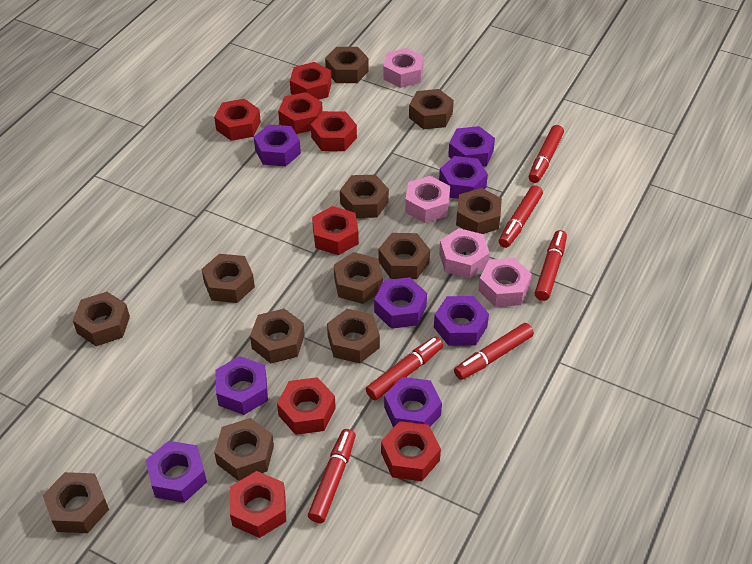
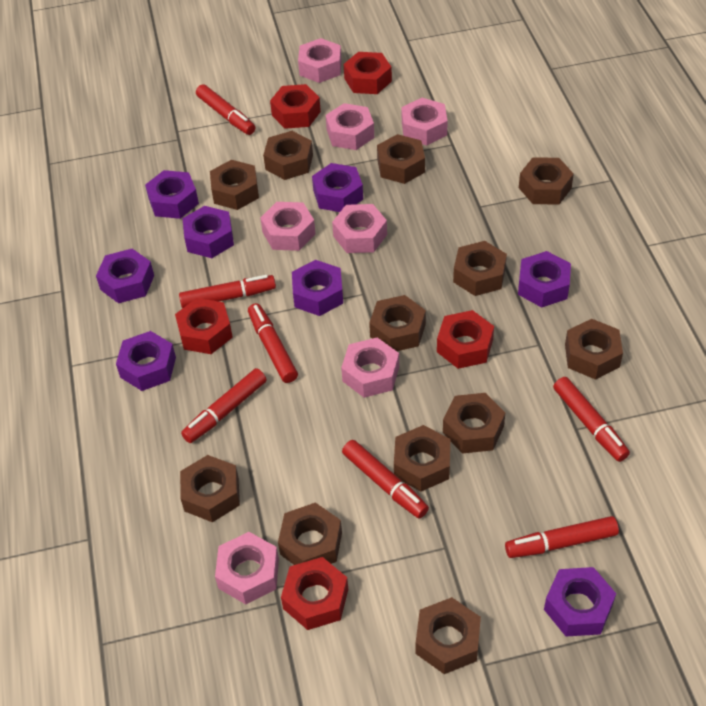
pink nut: [383,48,424,88] [405,176,450,223] [439,228,490,279] [478,258,532,307] = 4 -> [215,532,279,604] [260,202,315,251] [298,38,342,83] [326,103,374,150] [332,204,387,253] [341,337,399,398] [401,98,448,145] = 7
red marker: [308,429,356,523] [366,336,443,400] [454,323,534,380] [499,186,543,248] [529,125,564,183] [535,230,567,301] = 6 -> [179,275,276,308] [181,368,267,443] [196,84,255,135] [248,303,298,383] [342,440,429,519] [505,516,619,558] [553,377,630,462] = 7
red nut: [214,99,261,141] [230,471,286,538] [277,377,336,435] [278,92,323,134] [290,62,332,100] [311,111,357,151] [312,206,359,255] [381,421,441,481] = 8 -> [175,298,233,354] [270,84,321,129] [281,557,348,630] [344,52,392,94] [437,310,494,369] = 5

